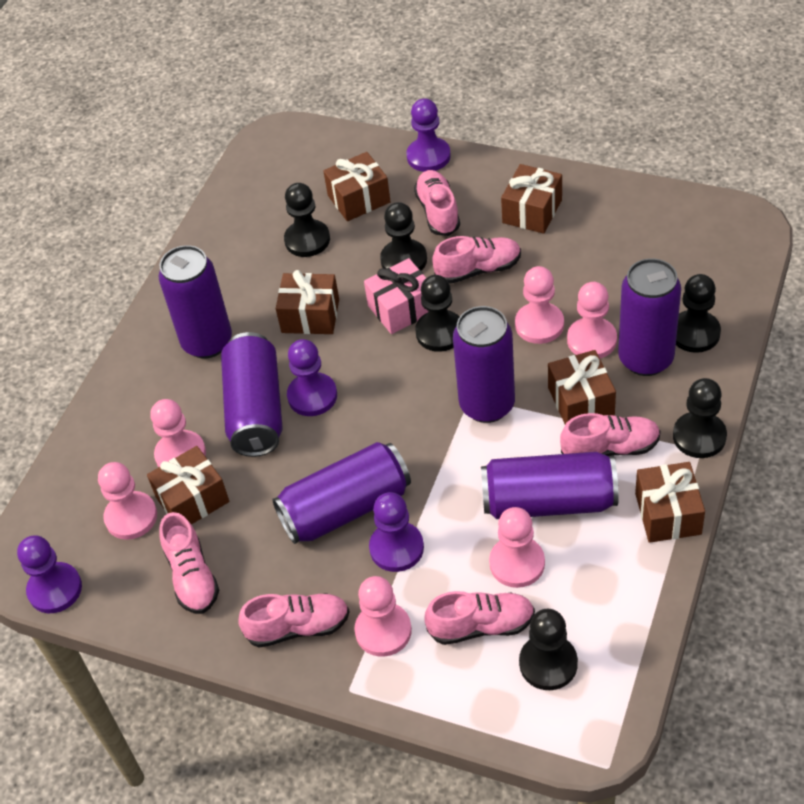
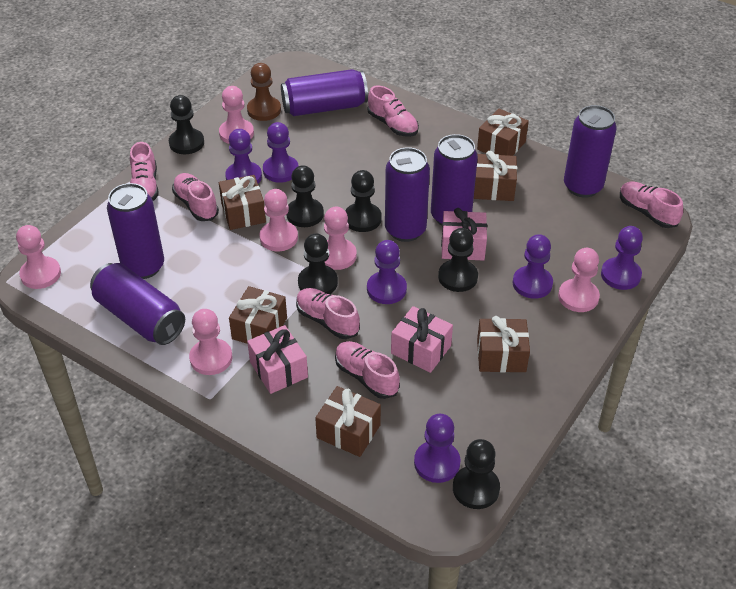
brown pawn: none = 0 -> [247,63,281,121] = 1
pink gift: [364,258,428,334] = 1 -> [247,325,308,394] [391,306,453,373] [441,208,487,260] = 3
purple pawn: [17,535,82,613] [287,339,337,416] [369,492,424,572] [406,98,451,172] = 4 -> [225,129,262,184] [263,122,299,183] [367,240,407,304] [414,414,460,483] [513,234,553,299] [601,226,643,290] = 6

